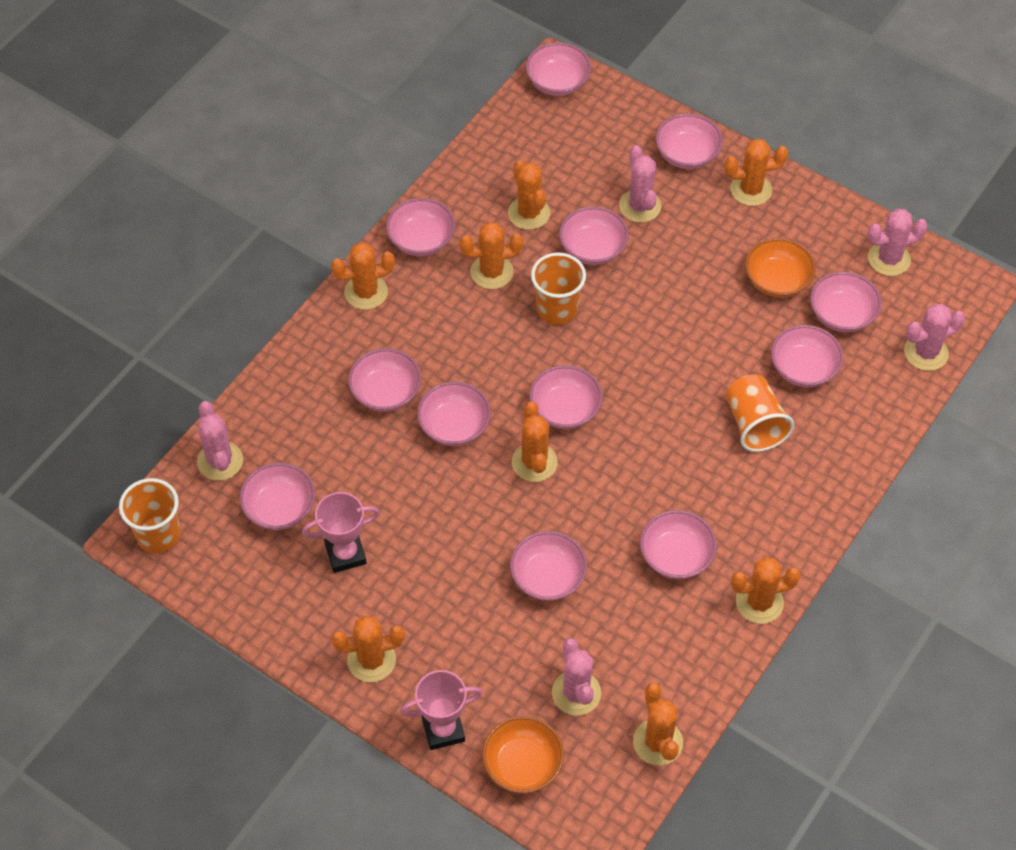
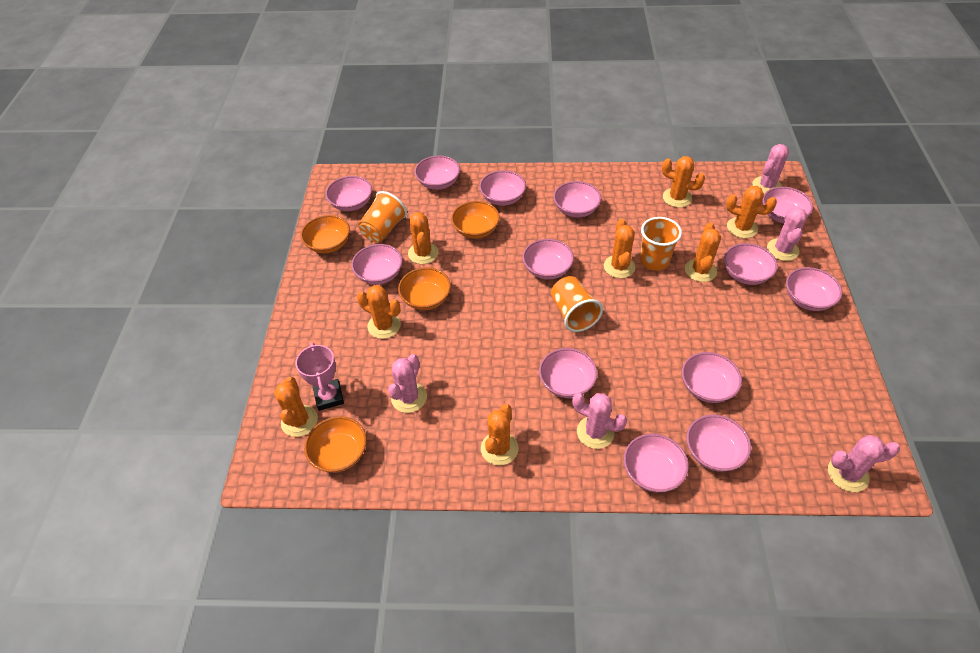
orange bowl: [482,716,564,793] [745,238,815,298] = 2 -> [301,215,350,253] [304,416,367,473] [398,267,451,310] [451,201,500,239] = 4
pink bowl: [240,463,315,530] [348,348,421,412] [386,198,455,256] [417,382,491,446] [510,531,587,601] [526,42,591,96] [529,365,603,429] [559,206,629,265] [640,510,717,579] [656,114,723,169] [771,325,844,387] [810,272,882,332] = 12 -> [325,176,372,211] [351,244,403,285] [415,155,460,190] [479,170,526,206] [523,239,574,280] [539,348,598,398] [553,181,601,217] [624,434,689,492] [682,352,742,403] [686,414,751,472] [724,243,778,285] [762,187,813,223] [786,267,843,311] = 13
pink trophy: [302,492,380,573] [400,670,482,750] = 2 -> [295,343,344,411] = 1

